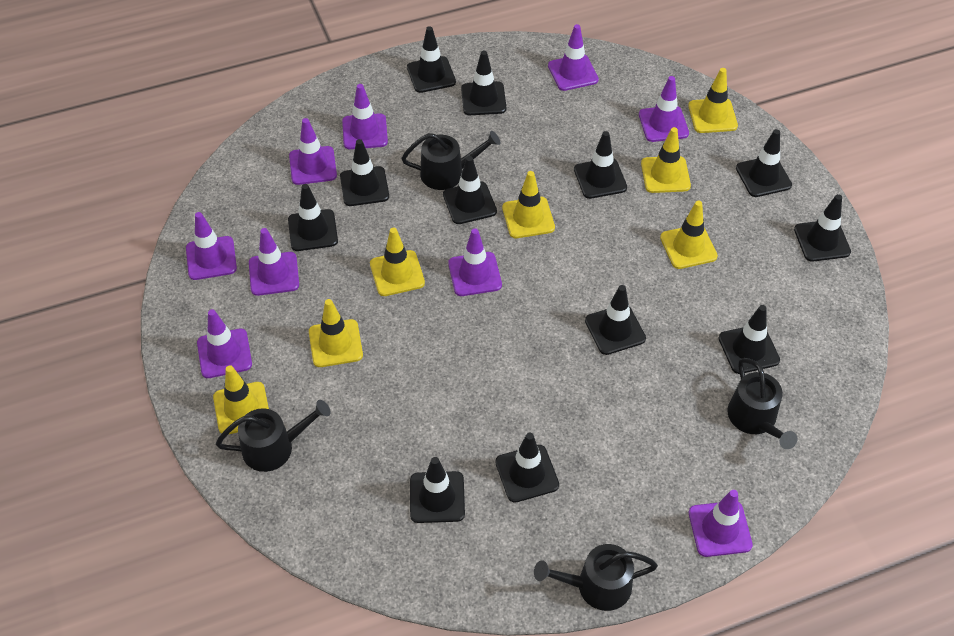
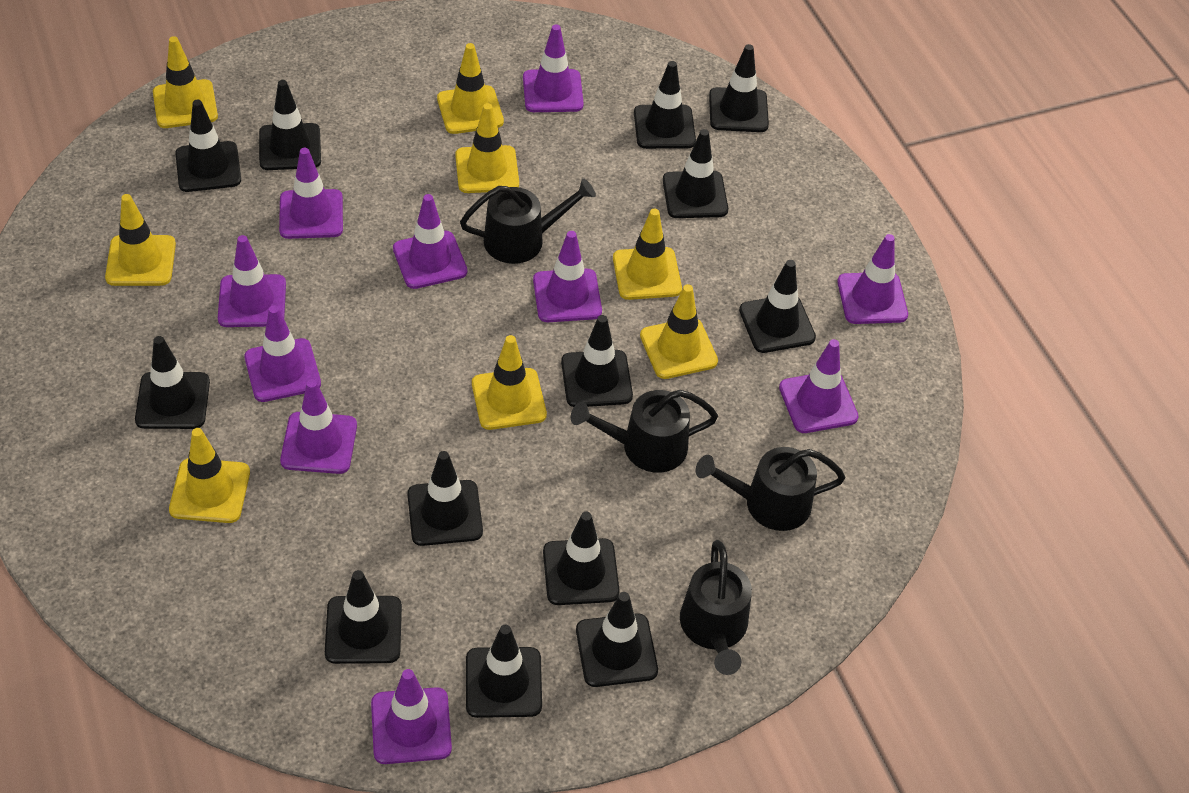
black traffic cone: [288,184,338,251] [340,139,389,206] [407,26,456,93] [410,457,465,523] [443,156,497,224] [461,51,506,115] [495,433,559,503] [574,131,627,199] [585,285,646,355] [719,305,780,374] [736,129,792,197] [794,194,851,262] = 12 -> [135,336,210,429] [175,100,241,192] [259,80,321,170] [325,570,402,664] [407,451,483,546] [466,625,542,718] [543,512,620,605] [561,315,633,407] [576,592,658,687] [634,61,696,149] [663,129,728,218] [709,44,769,132] [739,260,816,353] = 13
purple traffic cone: [186,212,237,280] [197,309,252,378] [249,228,299,296] [289,118,337,185] [342,84,388,149] [448,228,502,296] [548,24,599,91] [639,76,689,142] [689,490,753,557] = 9 -> [218,235,286,327] [245,305,321,402] [279,148,343,239] [280,379,357,474] [371,669,452,764] [393,194,467,289] [523,25,584,112] [533,231,602,322] [779,339,859,433] [837,234,908,324] = 10
yellow traffic cone: [213,365,269,435] [309,299,363,367] [370,227,425,296] [502,171,555,238] [641,127,691,193] [660,201,718,269] [688,68,738,133] = 7 -> [105,194,176,286] [153,36,218,128] [169,428,250,523] [437,43,504,134] [455,103,519,193] [472,335,547,430] [613,209,682,300] [640,284,718,379] = 8

